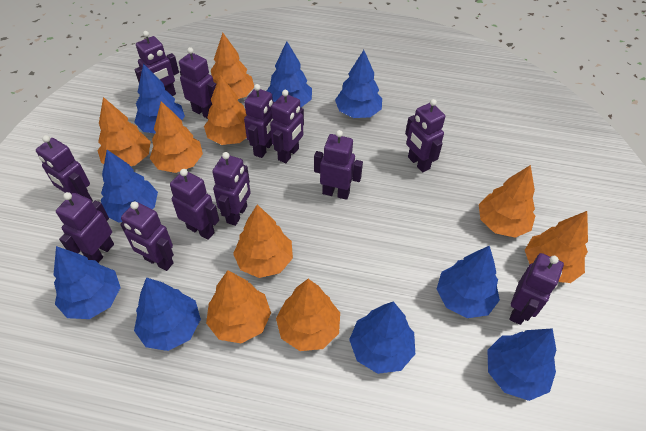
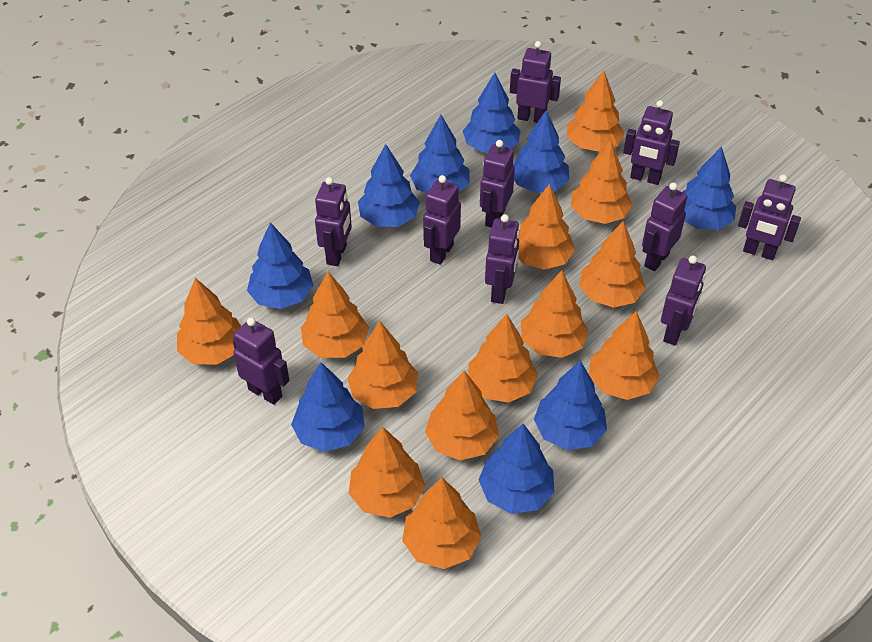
orange tree: [97,97,151,166] [150,101,203,173] [204,75,247,145] [206,270,271,344] [211,33,254,99] [233,204,293,278] [276,279,340,351] [479,165,535,238] [525,211,588,283] = 9 -> [177,278,241,365] [301,272,369,358] [347,321,418,409] [349,427,425,518] [402,478,482,569] [425,371,499,460] [468,314,538,403] [518,184,575,270] [521,270,589,358] [567,70,625,152] [571,140,633,224] [579,221,646,308] [589,311,660,400] = 13
purple robot: [36,135,93,202] [56,192,114,263] [120,201,174,271] [134,31,179,96] [170,169,219,240] [179,47,216,119] [212,152,251,226] [244,84,275,158] [270,90,304,163] [314,130,363,200] [405,99,445,172] [509,253,564,325] = 12 -> [233,317,289,405] [315,177,352,266] [423,175,461,265] [480,140,515,228] [485,214,520,304] [510,41,561,123] [623,100,680,185] [642,182,687,271] [661,256,706,345] [738,174,801,260] = 10

